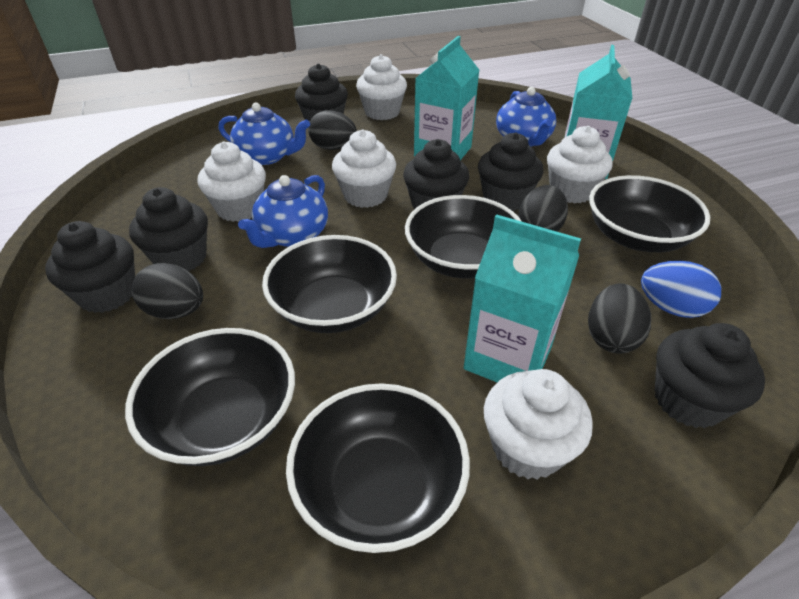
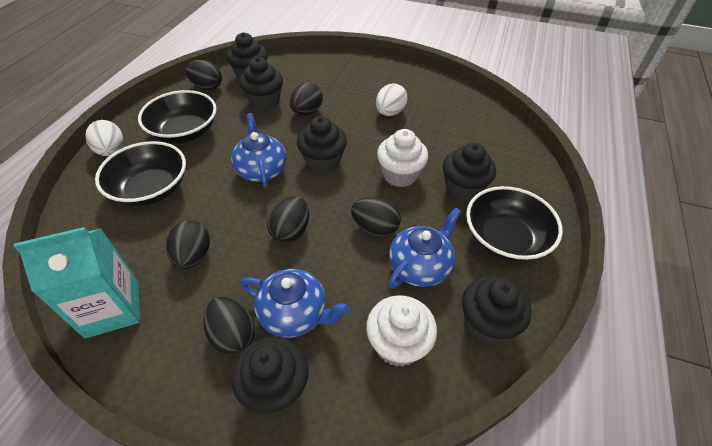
black bowl: [125,328,295,466] [262,235,397,333] [286,383,470,553] [405,195,522,279] [589,175,710,252] = 5 -> [95,141,186,207] [138,90,217,144] [466,186,563,262] = 3
black egg: [132,263,203,319] [308,110,357,150] [518,185,568,232] [588,283,651,354] = 4 -> [166,221,210,269] [186,60,222,90] [203,297,255,355] [267,196,309,243] [290,83,323,115] [351,197,401,237] = 6
blue egg: [641,261,721,318] = 1 -> none = 0
turquoise carton: [414,36,479,160] [464,214,581,382] [564,45,632,179] = 3 -> [13,227,140,338] = 1
white cupcake: [197,142,266,222] [332,129,396,208] [356,54,407,120] [484,369,593,480] [547,126,613,203] = 5 -> [366,295,437,367] [377,129,428,187] = 2
white egg: none = 0 -> [85,120,123,156] [376,83,408,116] = 2

